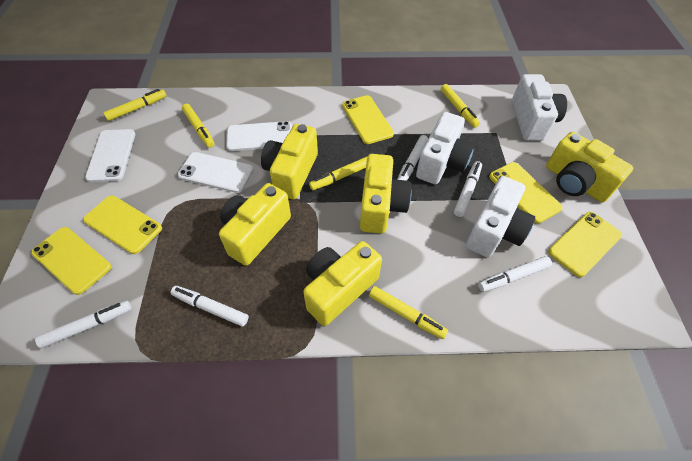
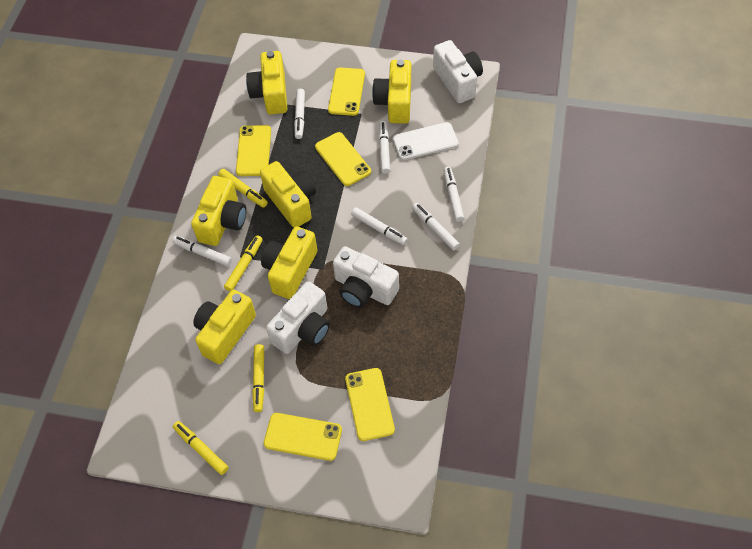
white marker: [35,301,131,348] [171,286,249,327] [397,135,428,181] [454,161,482,217] [478,256,552,292] = 5 -> [172,236,232,266] [294,89,305,139] [351,207,408,245] [379,121,390,174] [412,203,460,250] [444,166,464,222] = 6
white phone: [85,129,135,182] [178,152,254,193] [226,121,292,151] = 3 -> [393,122,459,160] = 1
yellow camera: [219,183,291,266] [261,124,318,200] [303,241,382,326] [360,154,412,234] [546,132,633,202] = 5 -> [191,176,246,246] [193,290,256,364] [246,51,287,115] [260,161,316,228] [261,227,317,299] [372,59,411,124] = 6
yellow marker: [103,89,166,121] [182,104,214,148] [309,156,368,190] [369,286,448,339] [441,84,480,128] = 5 -> [173,421,228,475] [218,169,268,208] [224,235,263,291] [252,344,264,412] = 4

